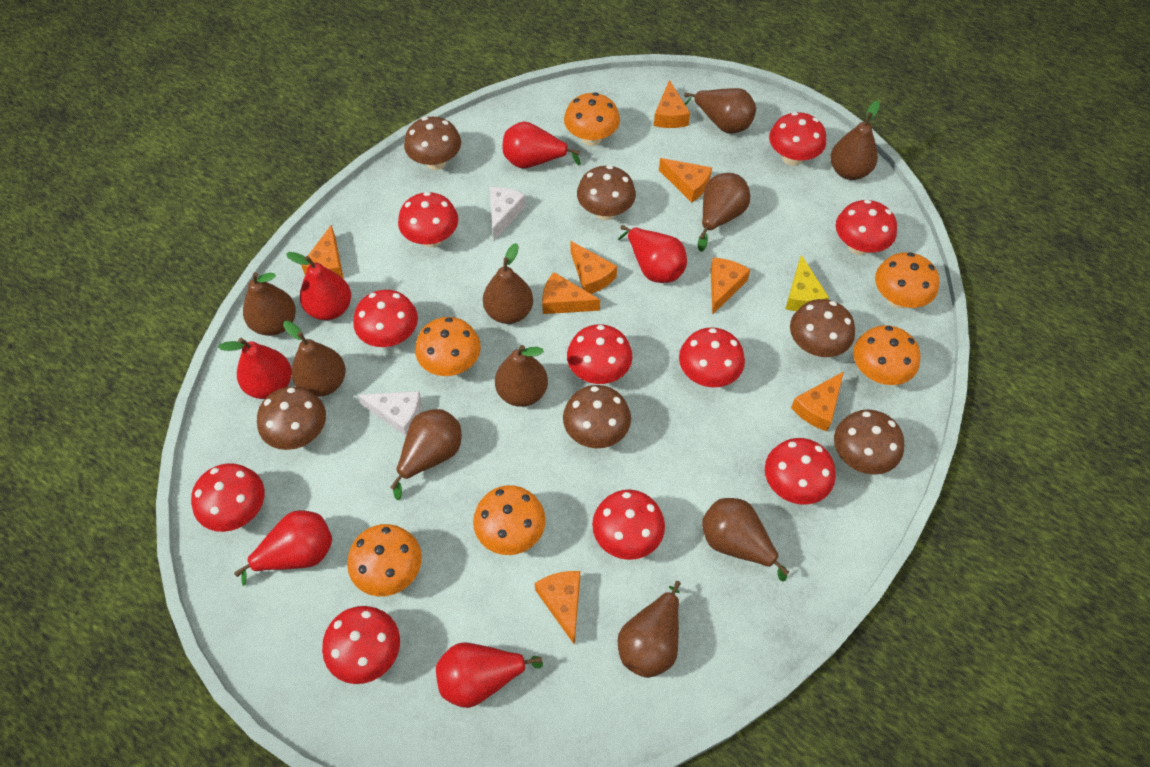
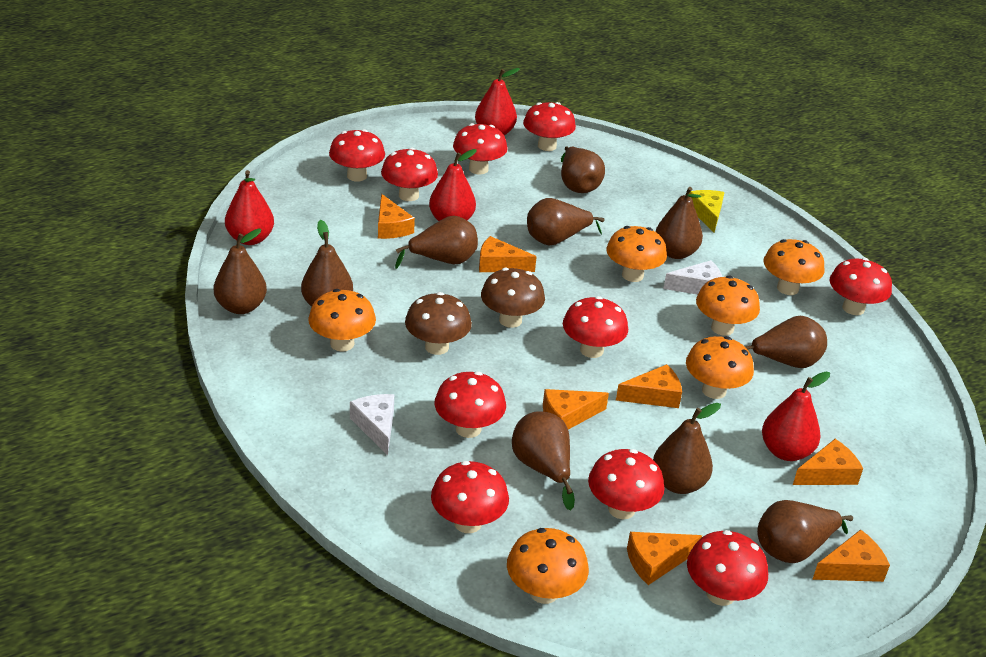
brown mushroom: [257,386,326,450] [404,117,461,170] [563,385,631,448] [577,165,636,220] [790,299,855,357] [834,410,904,475] = 6 -> [405,292,472,355] [481,268,545,328] = 2
orange cheese: [301,225,344,279] [534,571,580,645] [542,272,600,314] [570,241,617,294] [654,80,690,128] [659,158,712,203] [711,258,750,315] [791,371,844,431] = 8 -> [378,194,415,239] [479,236,537,272] [543,389,609,430] [616,364,682,408] [627,532,702,585] [793,439,863,485] [812,530,890,582] = 7
red pear: [218,338,292,399] [234,510,332,586] [286,252,351,320] [436,642,543,708] [503,121,581,168] [618,225,687,283] = 6 -> [225,170,274,245] [429,149,477,221] [475,68,520,135] [762,372,830,461] = 4

